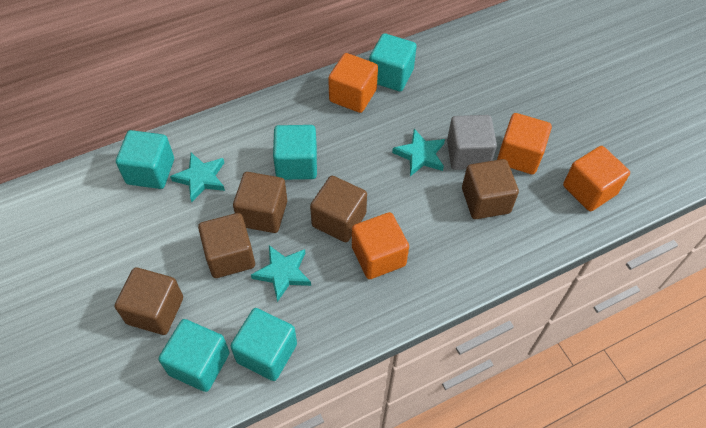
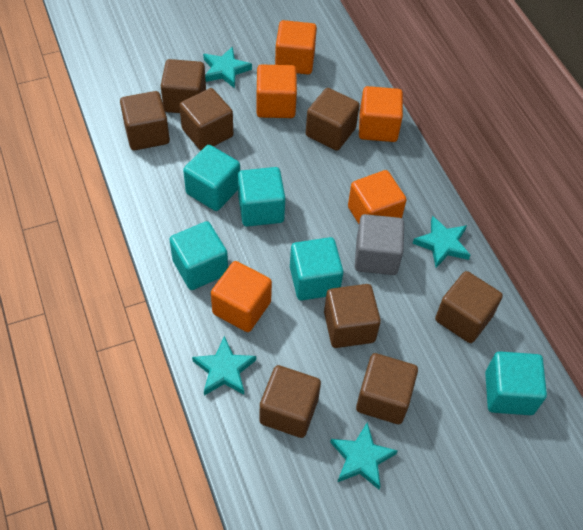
brown cube: [115,268,183,335] [198,213,255,278] [233,172,287,233] [310,176,367,242] [462,159,519,219] = 5 -> [120,91,170,150] [161,59,206,113] [179,88,233,151] [259,365,321,438] [306,88,359,151] [324,284,381,348] [356,353,418,424] [435,271,503,343] = 8
orange cube: [328,53,378,113] [352,212,409,279] [497,113,552,174] [563,146,630,211] = 4 -> [211,261,272,332] [257,64,297,118] [275,20,317,74] [348,170,406,224] [359,86,403,142] = 5
turquoise star: [170,153,225,202] [251,245,311,302] [392,129,445,176] = 3 -> [192,336,256,396] [203,46,252,88] [330,422,398,490] [413,216,471,268] = 4

